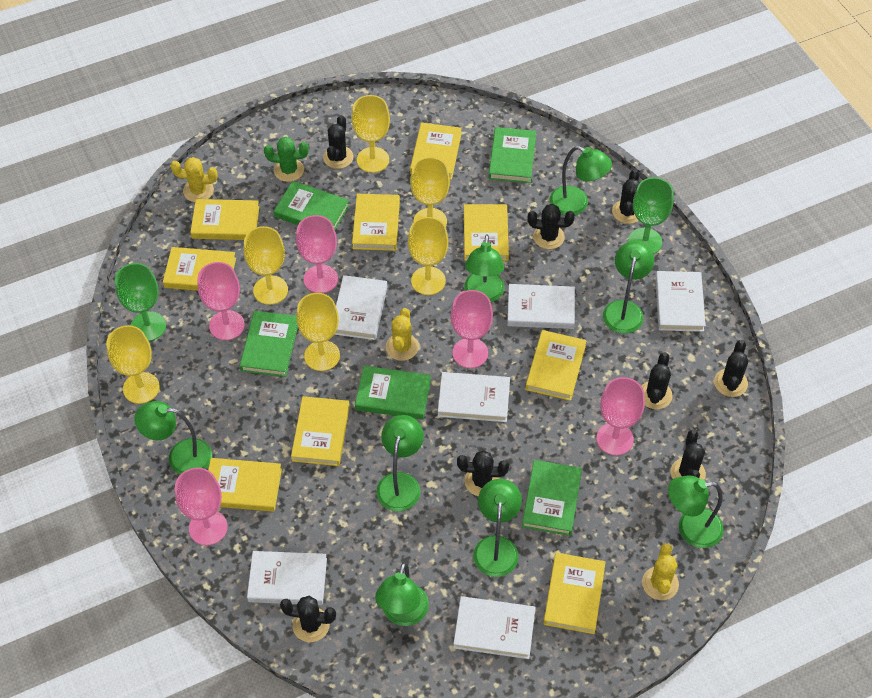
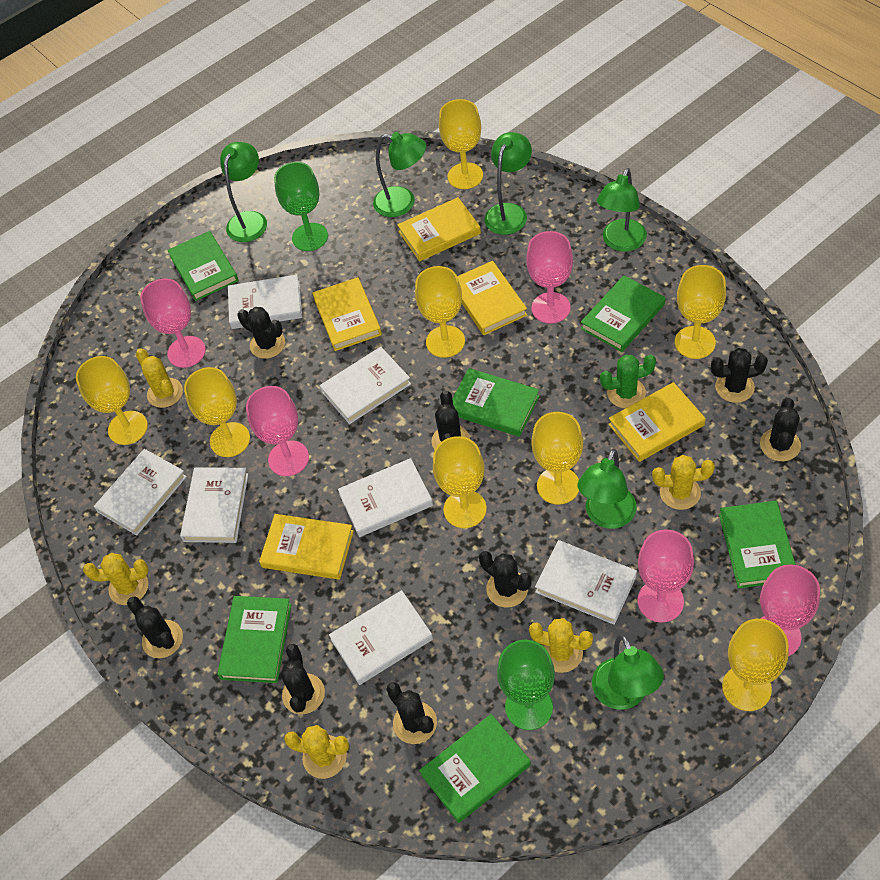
green book: [240,311,298,377] [274,181,349,230] [355,366,431,420] [489,127,536,183] [522,460,582,536] = 5 -> [167,231,238,301] [217,596,292,683] [419,714,531,823] [453,368,539,437] [581,275,665,352] [719,501,796,588] = 6
green lamp: [134,401,212,475] [375,562,429,626] [376,415,424,511] [464,235,505,302] [473,479,522,577] [550,146,612,215] [603,241,654,334] [668,475,724,548] = 8 -> [220,142,267,242] [373,132,426,217] [484,132,532,235] [578,449,637,529] [592,635,664,710] [597,168,647,252] = 6
white book: [247,551,327,605] [334,275,387,340] [438,372,510,422] [453,596,536,659] [507,284,575,329] [655,271,706,332] = 6 -> [94,449,187,536] [180,467,248,543] [228,275,302,329] [320,347,411,424] [329,590,433,685] [338,458,433,537] [535,540,637,625] = 7
yellow book: [163,247,236,291] [190,199,259,240] [208,458,282,512] [291,396,350,466] [352,194,400,251] [410,123,462,180] [464,204,509,261] [526,330,587,401] [543,552,606,634] = 9 -> [259,514,354,580] [312,277,382,351] [397,197,481,262] [457,261,527,335] [609,382,706,462] = 5
yellow cactus: [171,157,218,202] [386,308,419,361] [642,543,679,600] = 3 -> [83,553,148,605] [136,348,183,408] [284,725,349,779] [529,618,593,673] [652,455,715,510] = 5
yellow goblet: [106,325,160,404] [244,226,288,305] [296,293,340,371] [352,95,390,173] [408,217,448,295] [410,157,450,227] = 6 -> [76,356,148,445] [184,367,250,457] [415,266,465,358] [433,436,487,528] [439,99,483,189] [531,412,583,505] [675,265,726,359] [722,619,789,711] = 8

